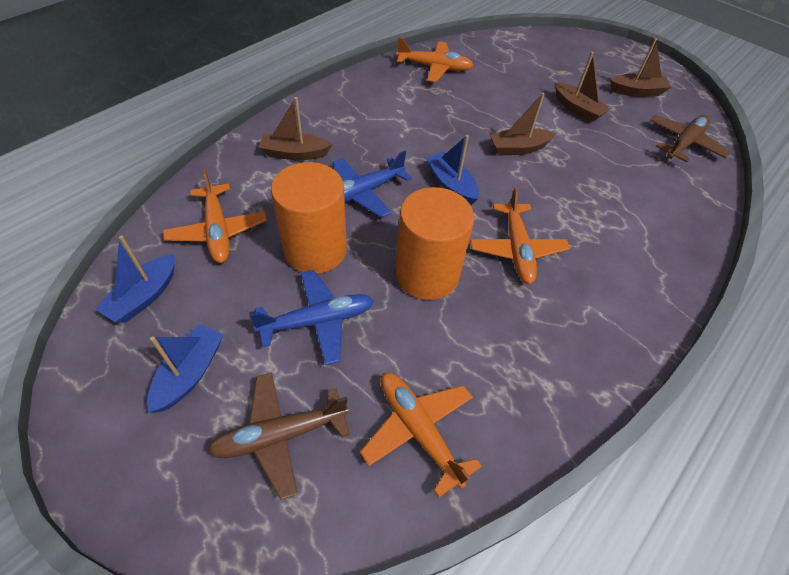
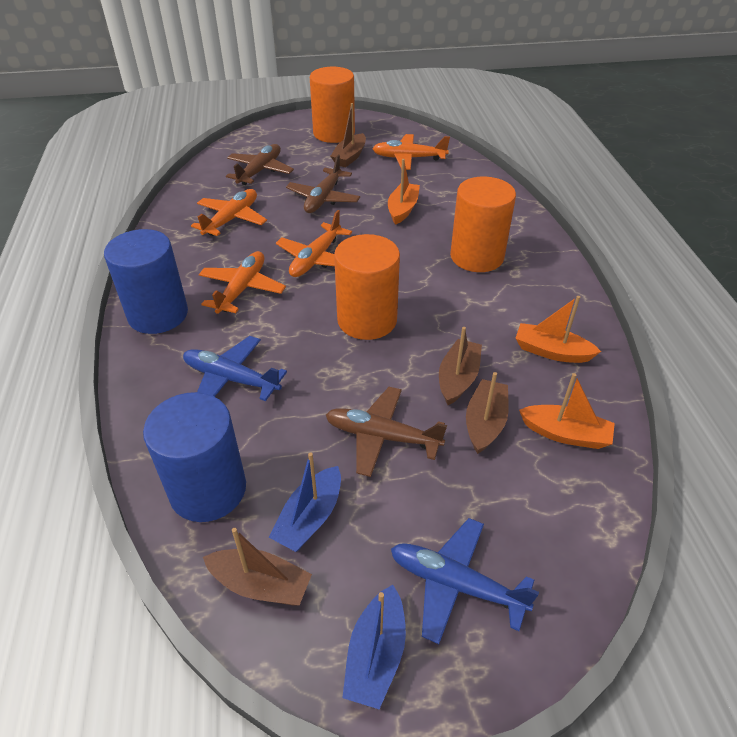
blue boat: [95,236,175,323] [147,324,223,413] [426,135,479,205] = 3 -> [269,452,341,552] [342,585,406,709] = 2
blue cylinder: none = 0 -> [104,229,188,334] [143,392,246,522] = 2
brown plane: [207,372,350,500] [650,115,730,162] = 2 -> [226,144,294,185] [286,155,360,213] [326,387,447,477] = 3
orange boat: none = 0 -> [388,159,420,225] [515,296,601,363] [519,373,615,449] = 3
orange cylinder: [271,162,347,274] [395,187,474,300] = 2 -> [310,67,355,143] [334,234,400,340] [450,177,516,272] = 3

